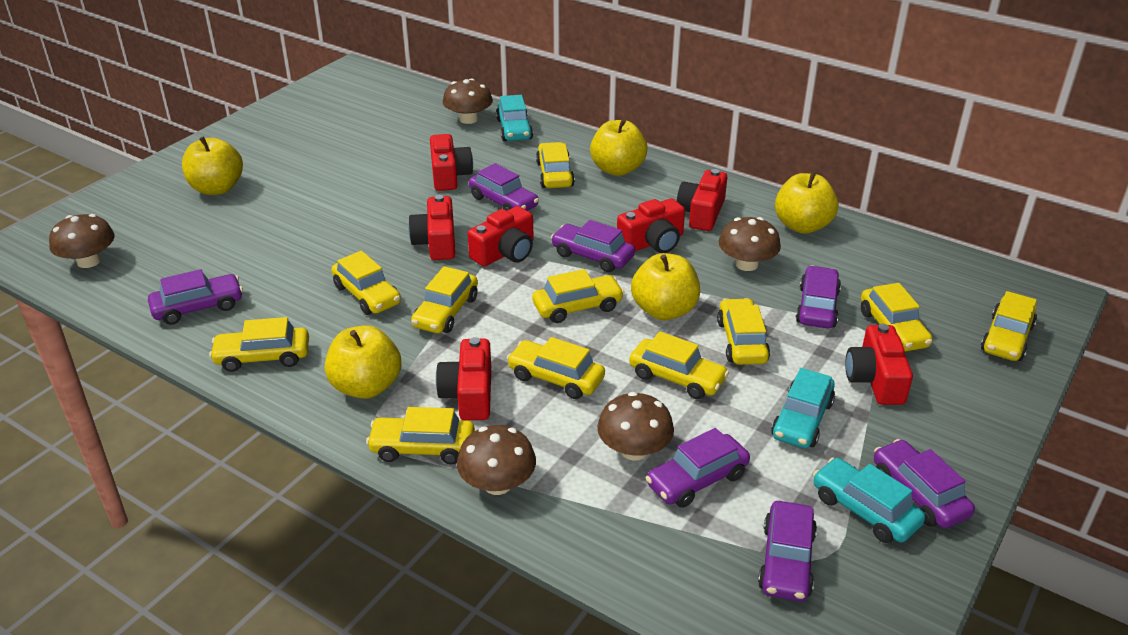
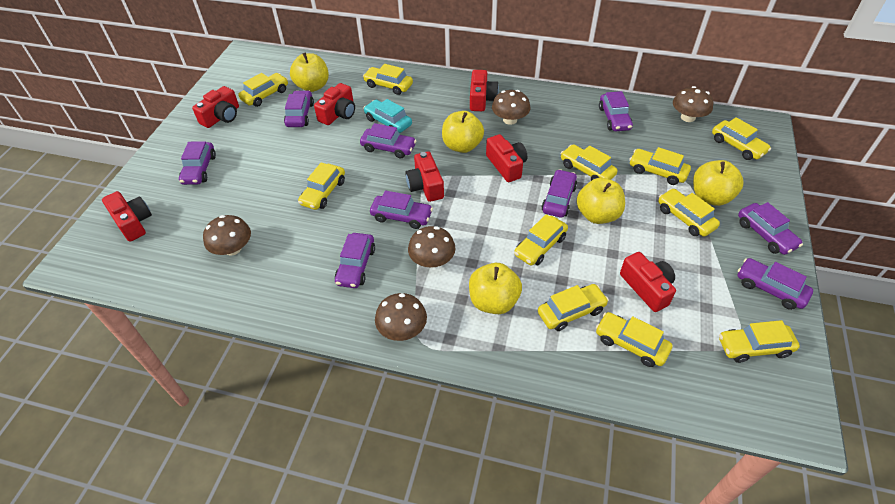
purple car: [148,269,243,325] [469,163,539,211] [551,220,635,272] [646,428,750,508] [758,501,817,602] [796,266,841,328] [874,439,975,529] = 7 -> [179,141,216,185] [284,90,314,127] [335,233,375,288] [360,123,417,158] [370,191,433,229] [541,169,577,218] [599,91,633,131] [738,202,803,255] [738,258,813,310] = 9
turquoise car: [496,95,533,141] [771,368,835,448] [813,458,925,543] = 3 -> [363,99,412,133] = 1

